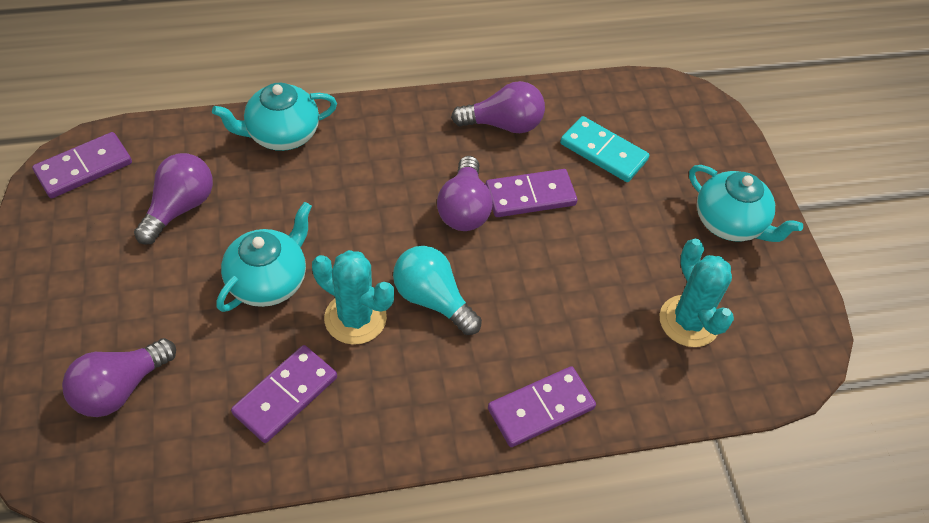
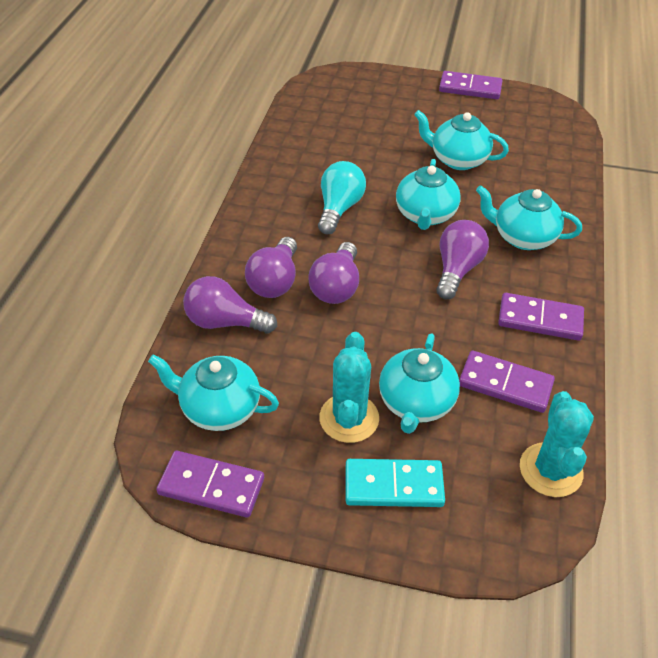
turquoise teapot: [212,83,337,151] [216,202,312,312] [689,165,803,242] = 3 -> [148,354,279,431] [379,333,460,434] [396,159,461,230] [414,110,509,170] [476,185,582,250] = 5

